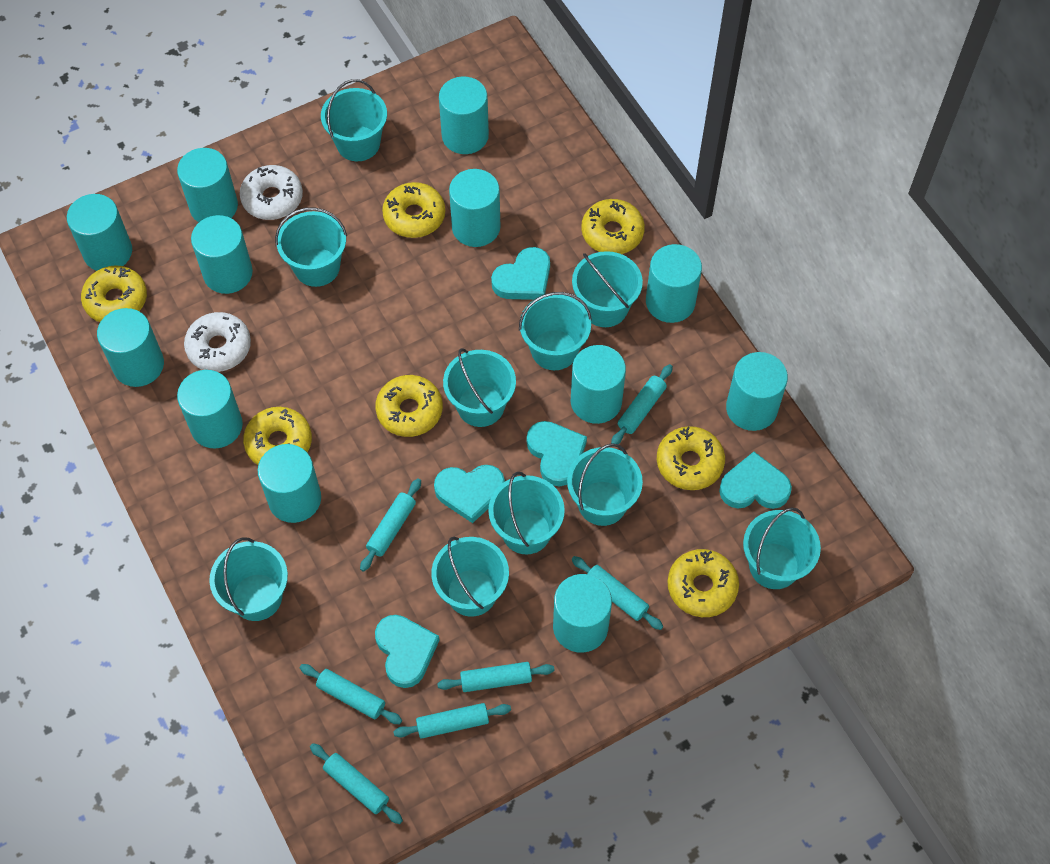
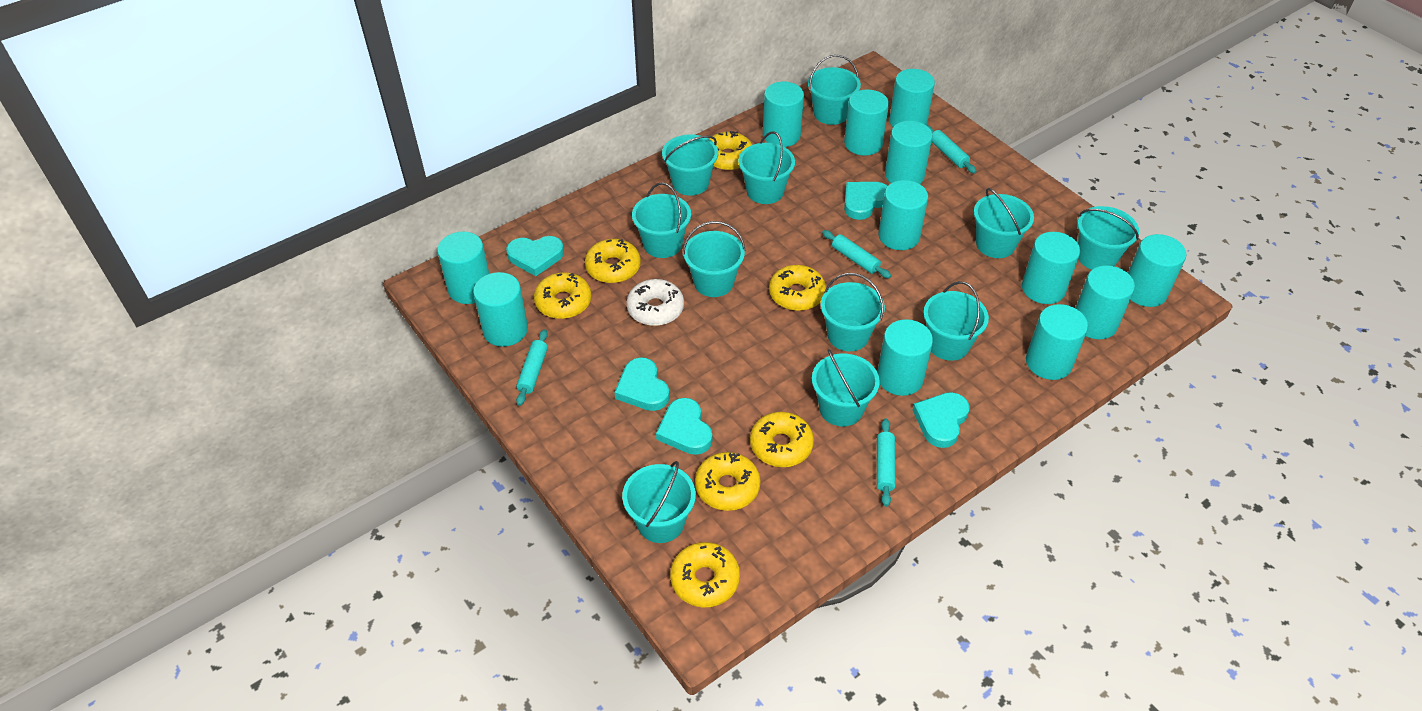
turquoise bucket: [209,537,288,621] [275,207,347,287] [321,79,387,161] [431,537,509,617] [443,348,516,427] [488,472,565,554] [519,292,592,370] [567,443,643,526] [572,251,643,327] [743,507,821,589] = 10 -> [622,461,696,543] [632,182,691,258] [662,134,718,196] [682,221,745,297] [738,132,795,204] [808,55,861,125] [812,349,880,426] [821,273,885,351] [923,281,989,361] [974,188,1034,258] [1077,206,1139,270] = 11
turquoise rolling pin: [300,664,402,724] [310,743,403,824] [360,478,421,572] [393,703,511,739] [437,662,555,692] [572,556,663,630] [611,364,673,444] = 7 -> [516,329,548,406] [822,230,891,279] [877,419,896,507] [926,125,977,174] = 4
white donut: [184,312,251,372] [240,165,303,220] = 2 -> [626,279,684,326] = 1

